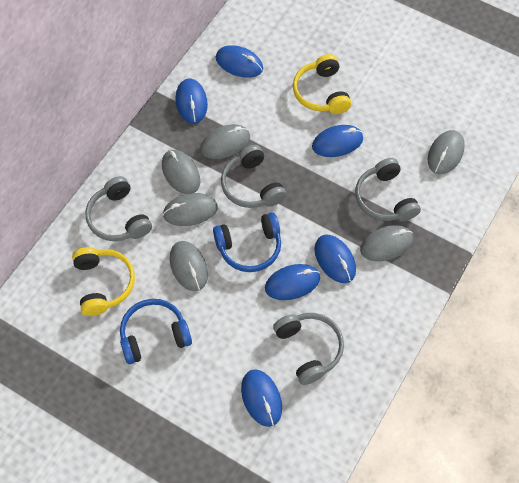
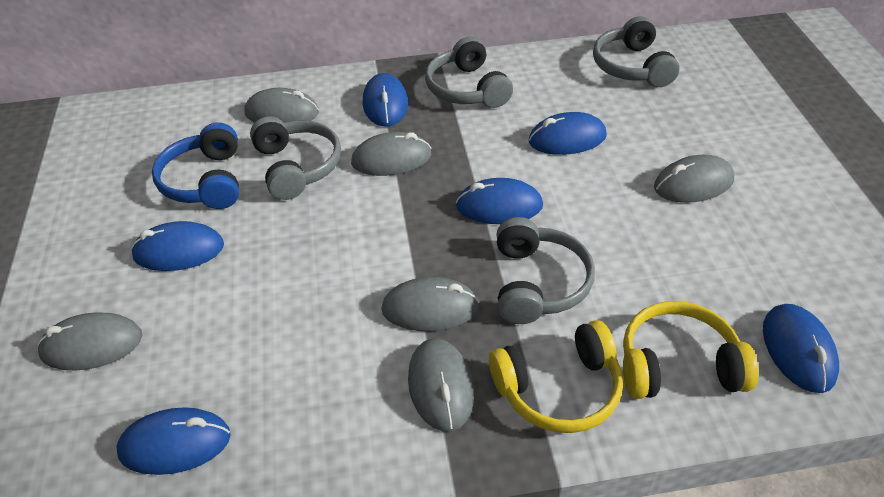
blue headphones: [120,299,192,364] [213,212,281,272] = 2 -> [152,122,239,209] = 1

